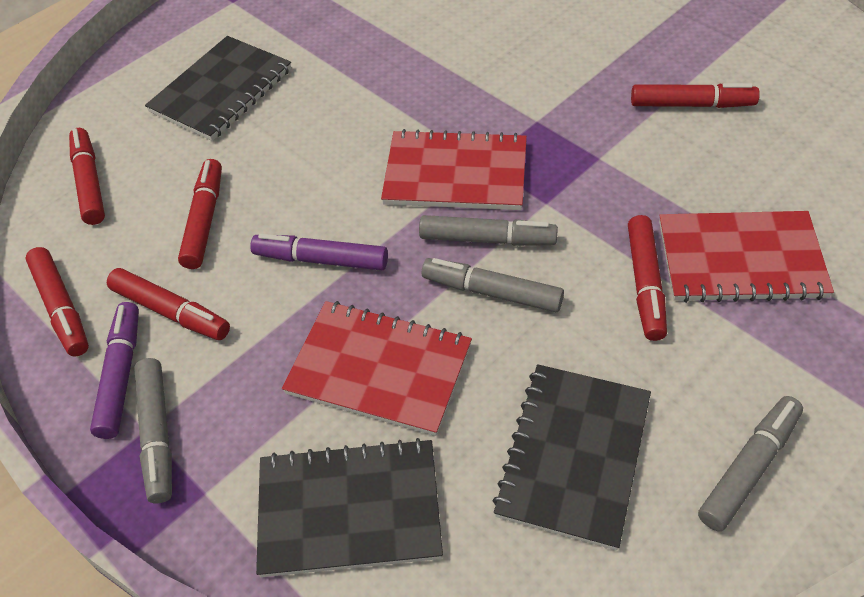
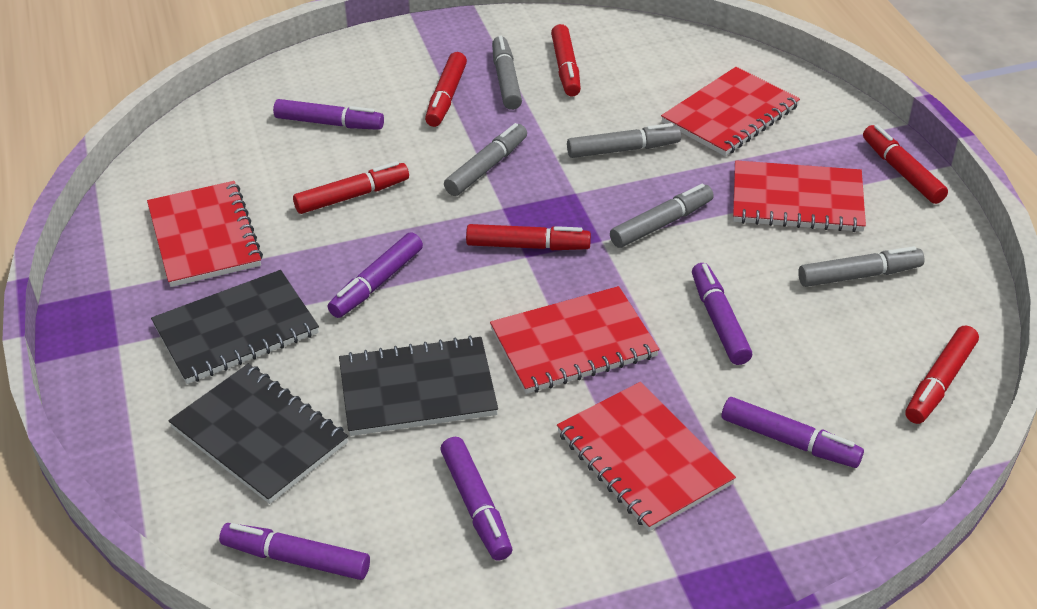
grey marker: [134,358,172,503] [419,215,558,246] [422,258,564,312] [698,396,803,531] = 4 -> [444,123,527,196] [492,36,522,110] [567,123,681,158] [610,184,714,248] [798,246,925,287] = 5
purple marker: [90,302,139,439] [250,234,388,270] = 2 -> [219,523,370,580] [273,99,384,130] [328,232,423,318] [440,437,512,561] [692,263,752,365] [722,397,864,468] = 6
red notebook: [282,301,472,436] [381,129,527,210] [659,211,834,303] = 3 -> [147,181,263,287] [490,286,659,394] [557,382,736,531] [661,67,800,156] [733,160,866,232] = 5

